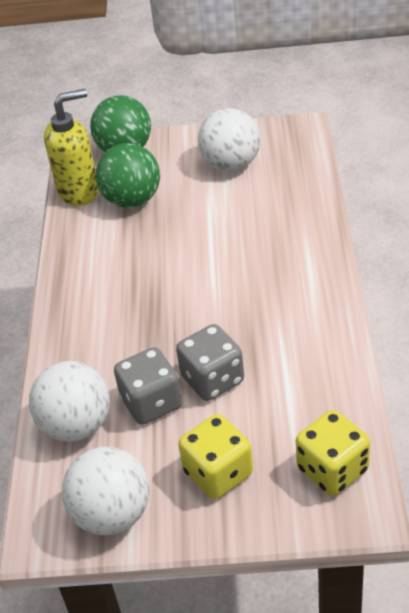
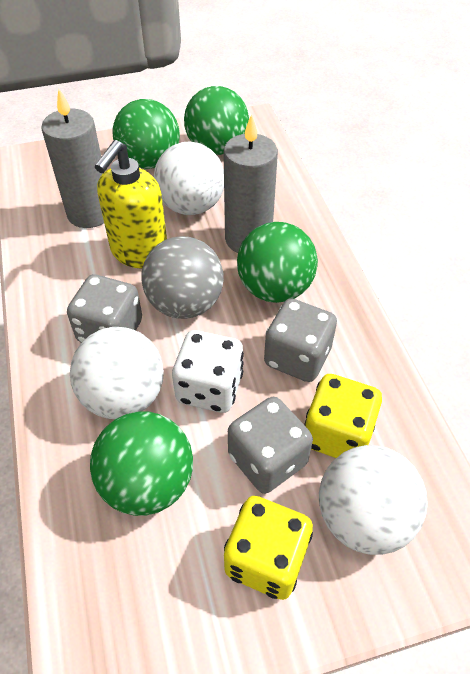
green ball: [90,95,151,152] [96,143,160,208] = 2 -> [90,412,193,516] [113,99,180,169] [184,86,249,155] [237,222,318,303] = 4
grey ball: none = 0 -> [142,236,224,319] = 1
grey candle: none = 0 -> [41,89,104,228] [224,114,278,253] = 2
grey dice: [114,347,182,425] [176,324,244,401] = 2 -> [67,274,142,343] [228,397,313,494] [264,298,337,382] = 3
white dice: none = 0 -> [172,330,244,413] = 1

